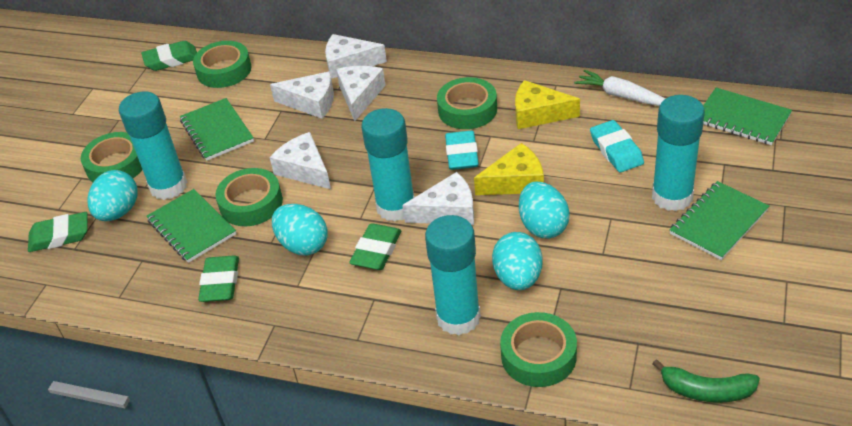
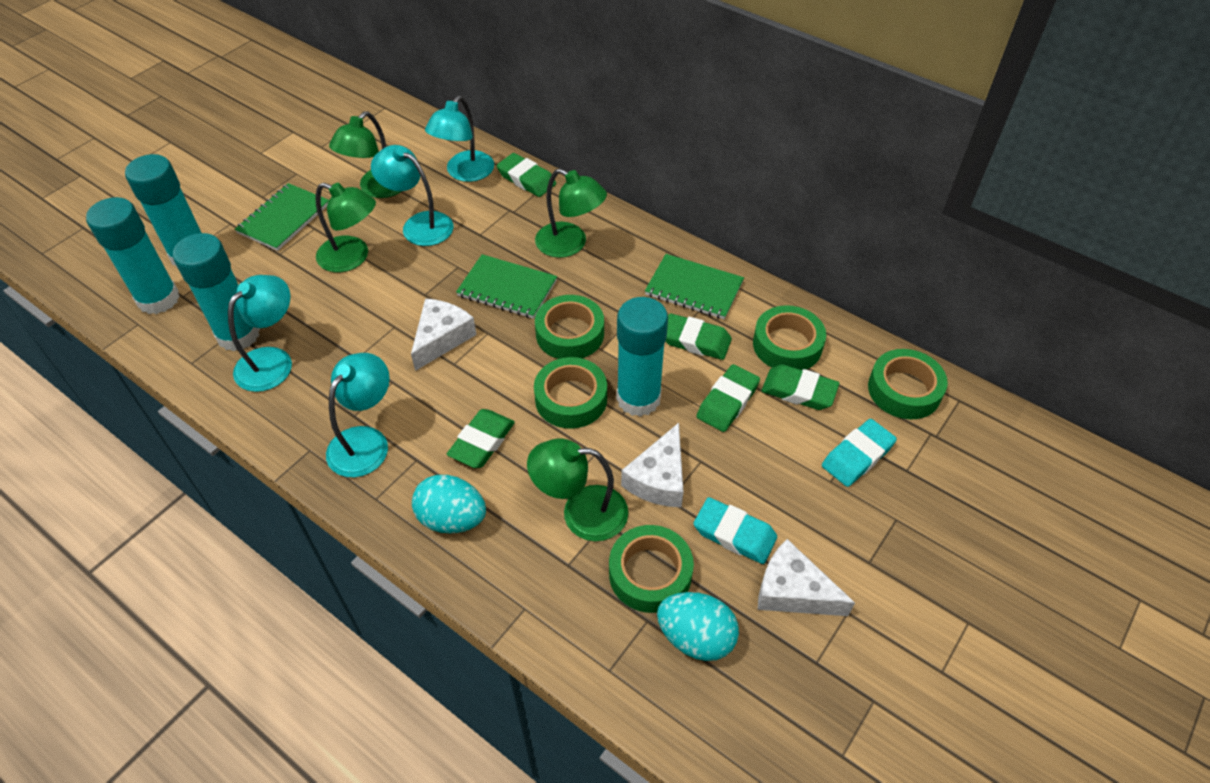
green banana: [653,359,760,403] = 1 -> none = 0
green eraser: [28,212,87,252] [141,41,197,71] [198,255,239,302] [349,223,401,270] = 4 -> [447,409,515,468] [496,153,556,197] [666,313,732,360] [696,364,760,432] [762,364,839,410] = 5
green lamp: none = 0 -> [316,183,376,272] [329,112,402,198] [527,439,628,541] [535,169,607,258] = 4
green notebook: [146,189,236,263] [180,98,254,161] [669,181,769,260] [703,88,792,145] = 4 -> [235,183,329,251] [456,254,557,319] [645,254,744,319] = 3
turquoise egg: [87,170,138,221] [272,204,328,256] [492,232,543,290] [519,182,570,238] = 4 -> [412,475,486,533] [657,592,739,661] = 2
turquoise lamp: none = 0 -> [228,275,292,392] [326,353,390,477] [371,145,453,246] [425,96,494,182] = 4
white carrot: [574,70,666,106] = 1 -> none = 0
white cheese: [269,132,331,189] [270,71,334,119] [325,34,387,79] [336,66,386,121] [402,172,474,225] = 5 -> [411,298,476,371] [621,423,684,507] [758,539,855,616] = 3
yellow cheese: [474,143,544,195] [515,80,580,129] = 2 -> none = 0

